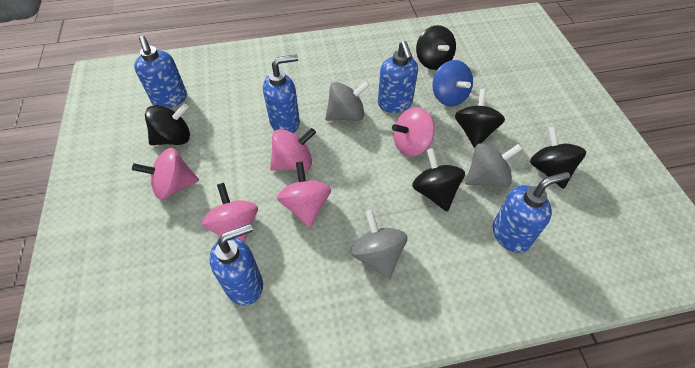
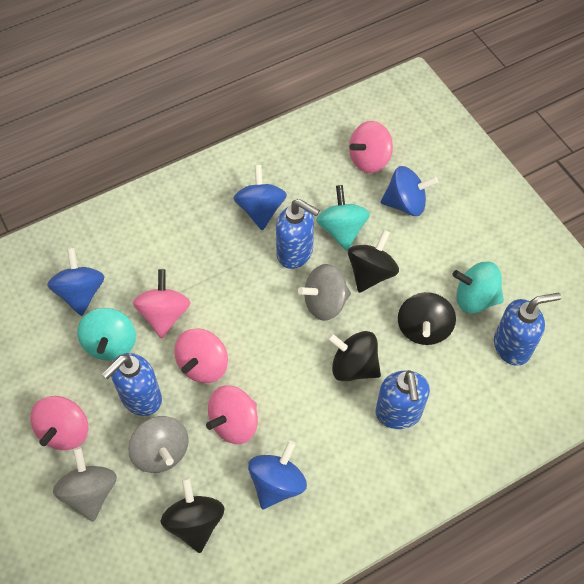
black spinning top: [145,103,190,145] [412,148,465,211] [416,25,456,70] [455,89,505,148] [530,127,586,189] = 5 -> [161,477,225,553] [327,331,381,382] [348,230,399,293] [398,292,456,345] = 4
blue soap dispenser: [134,36,187,108] [209,224,263,306] [263,54,300,133] [378,41,418,113] [493,172,570,253] = 5 -> [102,353,162,416] [276,199,320,269] [376,370,430,429] [494,293,561,366] = 4
blue spinning top: [432,60,473,107] = 1 -> [47,248,104,316] [233,165,287,230] [248,441,307,509] [380,166,439,216] = 4
turquoise spinning top: none = 0 -> [77,308,136,361] [316,185,370,251] [452,262,504,313] = 3

